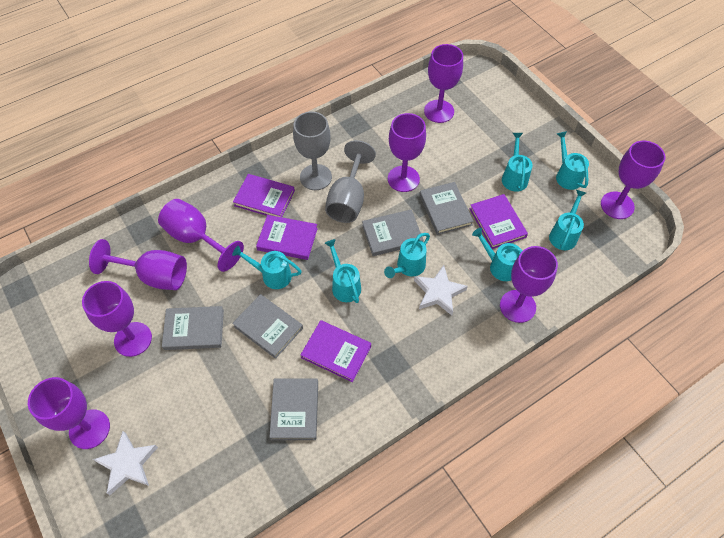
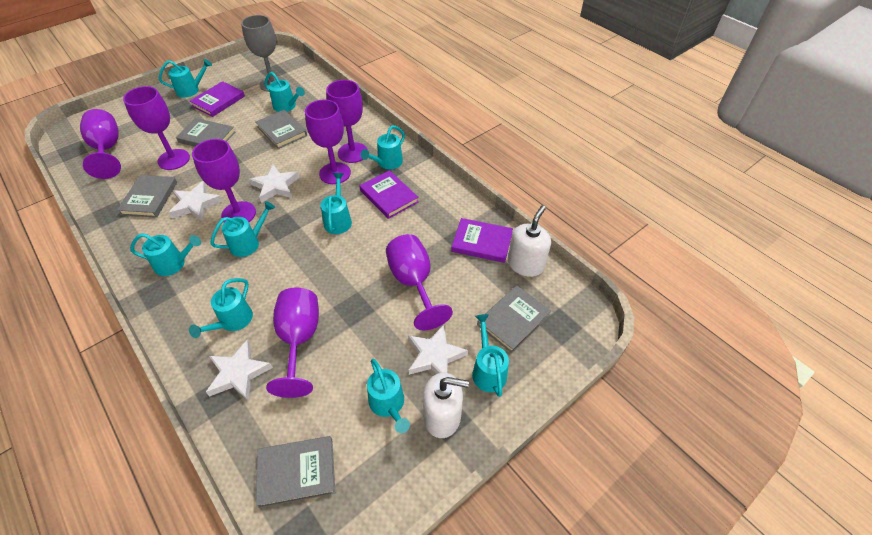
grey goblet: [293,111,332,190] [325,140,376,223] = 2 -> [241,15,286,92] = 1
purple book: [233,174,295,217] [256,215,318,260] [301,320,371,382] [470,194,528,249] = 4 -> [190,81,245,117] [360,170,419,219] [451,218,513,263] = 3
purple goblet: [28,377,110,449] [82,281,152,357] [89,239,187,290] [158,199,244,272] [388,113,426,192] [424,44,463,123] [500,246,558,323] [601,141,665,219] = 8 -> [80,109,121,179] [123,86,190,170] [192,139,256,222] [266,288,319,398] [305,99,351,184] [326,80,368,163] [386,234,453,331] = 7
turquoise watering can: [232,246,302,289] [325,239,361,303] [384,233,430,278] [472,228,522,281] [502,133,533,192] [549,190,586,250] [556,131,589,190] = 7 -> [130,233,201,276] [159,59,212,98] [189,278,253,338] [210,201,275,257] [265,72,305,112] [321,173,352,234] [361,125,405,169] [367,359,410,433] [472,314,509,397] = 9
white soap dispenser: none = 0 -> [423,373,469,438] [508,205,551,277] = 2
white star: [93,431,158,495] [414,265,468,315] = 2 -> [169,181,223,221] [206,339,273,401] [249,165,300,203] [408,324,468,375] = 4

